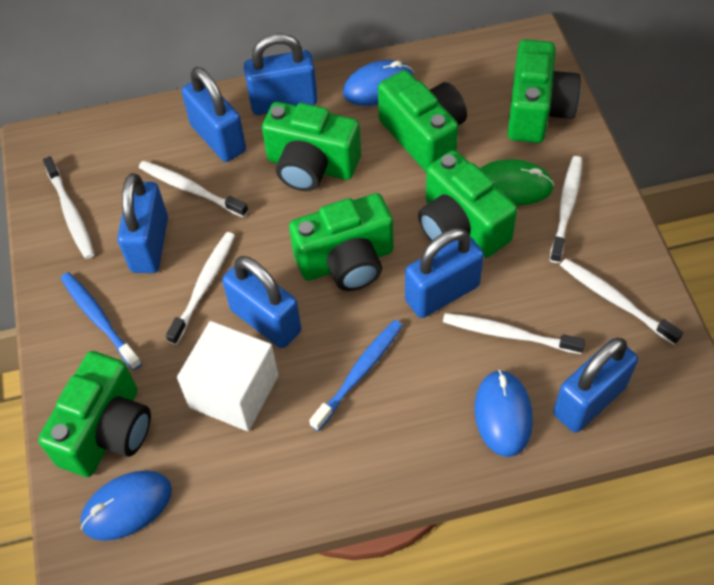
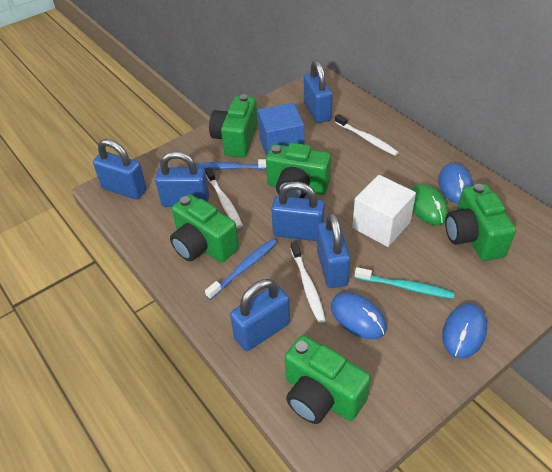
blue cube: none = 0 -> [258,103,304,156] = 1
green camera: [38,351,151,477] [262,102,361,191] [289,193,393,291] [378,70,467,172] [418,150,517,257] [507,39,581,143] = 6 -> [170,194,239,262] [209,94,258,158] [266,143,331,198] [285,335,371,424] [445,184,516,261] = 5
turquoise toothbrush: none = 0 -> [355,267,455,299] = 1
white toothbrush: [43,156,94,259] [139,161,248,218] [166,232,235,345] [443,313,585,354] [550,156,582,263] [560,258,683,345] = 6 -> [205,167,243,228] [290,241,326,323] [335,114,399,156] = 3

